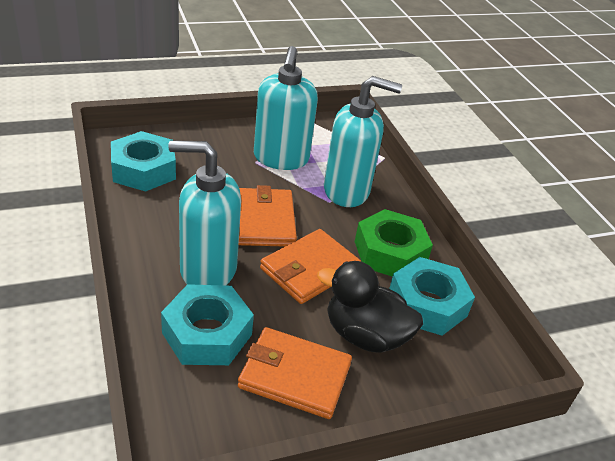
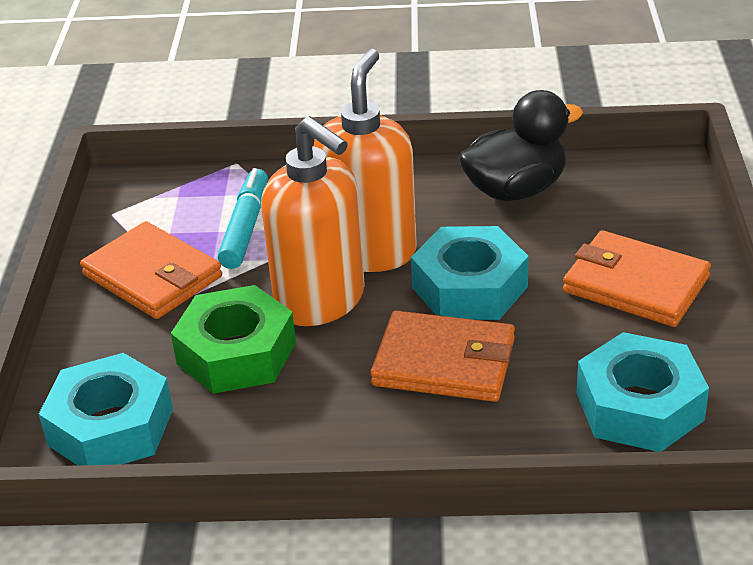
orange soap dispenser: none = 0 -> [261,116,365,326] [314,49,417,272] = 2
turquoise marker: none = 0 -> [218,168,268,269] = 1
turquoise soap dispenser: [169,140,241,286] [254,46,318,170] [324,76,402,207] = 3 -> none = 0

